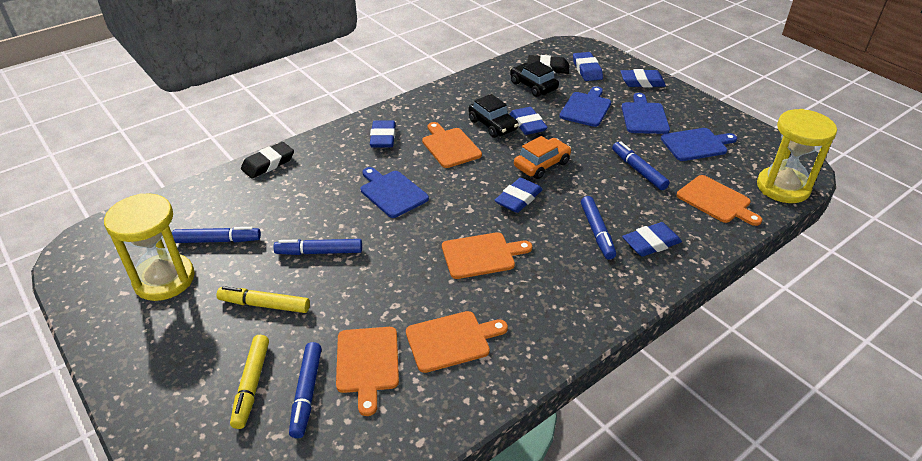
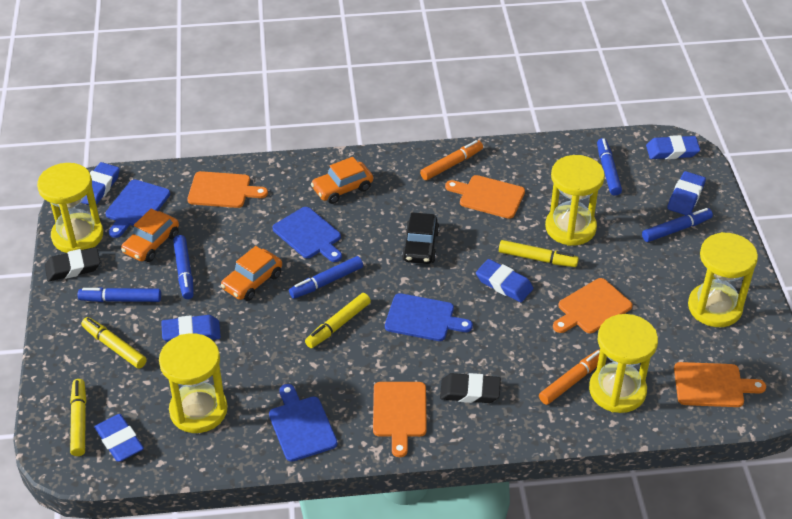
black car: [469,94,519,138] [510,61,559,97] = 2 -> [402,212,440,264] = 1
orange car: [514,136,571,179] = 1 -> [121,209,179,262] [221,246,282,301] [311,157,373,204] = 3
orange marker: none = 0 -> [420,140,483,180] [539,349,600,405] = 2
yellow hourglass: [104,193,195,301] [757,109,837,203] = 2 -> [37,163,103,253] [159,333,228,433] [545,155,605,246] [589,314,658,413] [688,232,758,327] = 5
yellow marker: [217,286,310,313] [230,335,269,429] = 2 -> [70,379,86,456] [81,317,147,368] [305,293,371,348] [499,240,579,267] = 4

